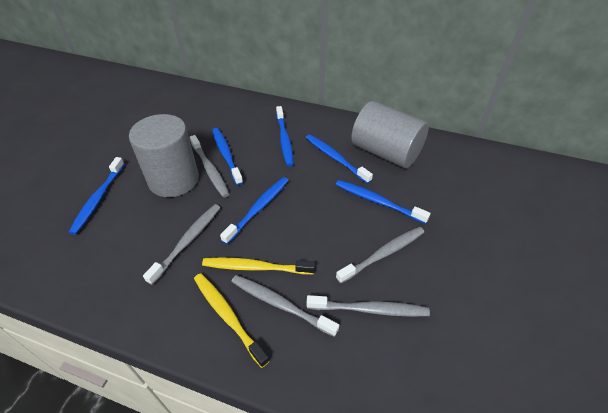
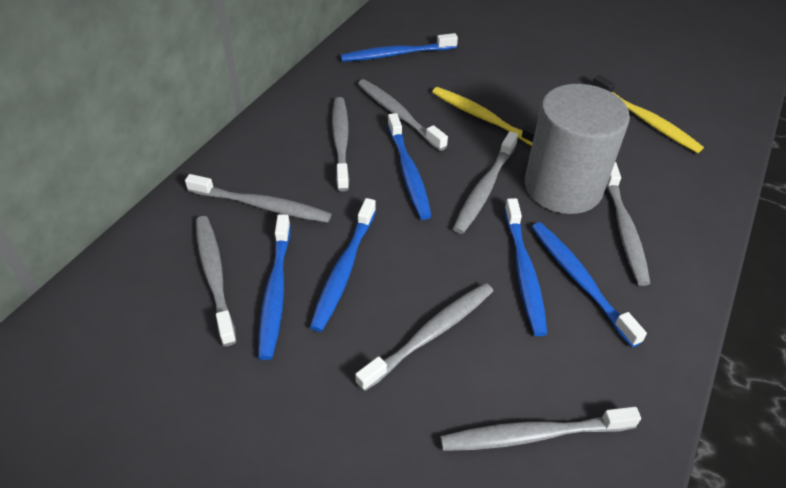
grey cylinder: [129,114,199,197] [351,101,429,168] = 2 -> [525,84,630,214] = 1
grey toothbrush: [143,204,220,285] [190,135,230,198] [231,275,339,337] [307,295,430,317] [336,227,424,284] = 5 -> [185,174,332,223] [196,216,237,346] [332,97,350,191] [355,283,493,392] [358,79,448,151] [440,407,641,451] [453,131,518,234] [606,162,651,286] = 8

